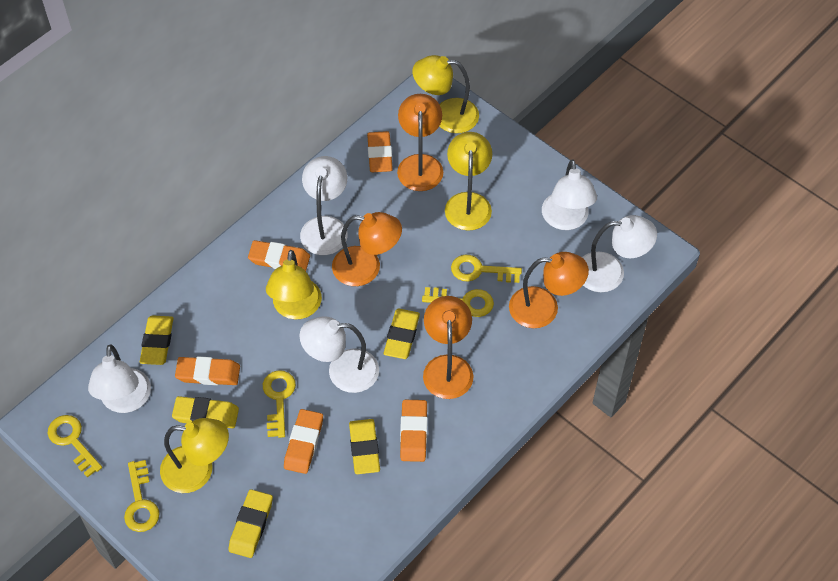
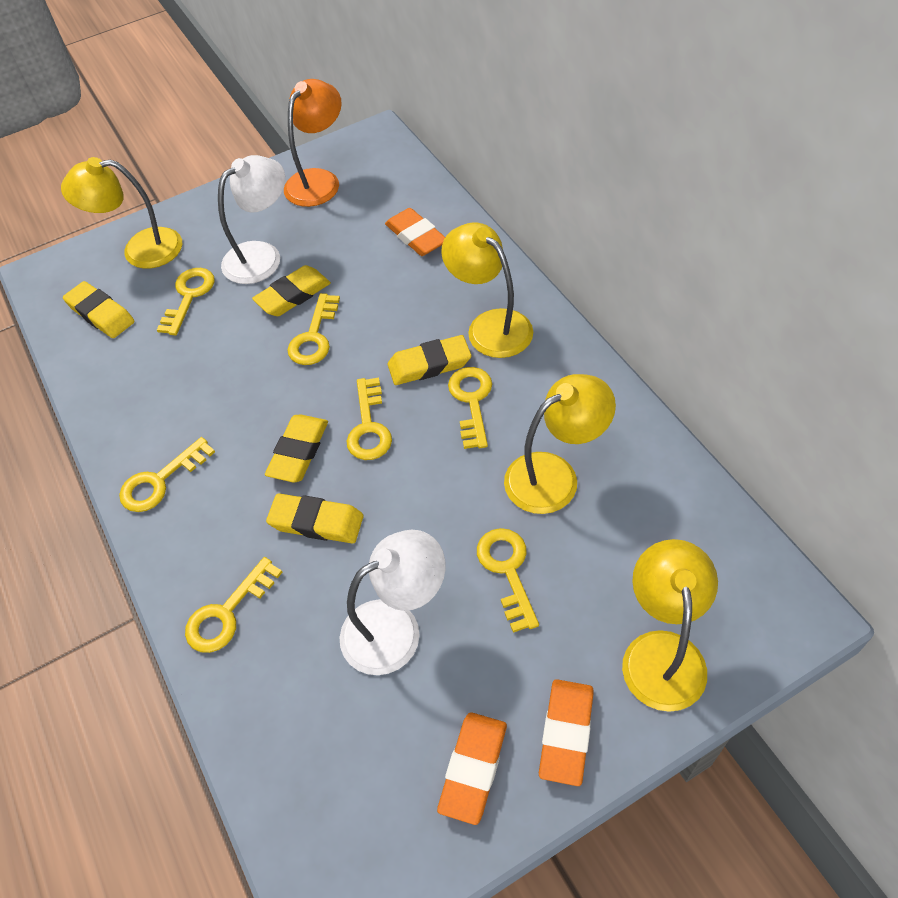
orange eraser: [175,356,240,385] [248,240,310,271] [284,409,323,474] [367,131,393,172] [400,400,428,462] = 5 -> [385,208,445,256] [437,712,507,825] [539,679,594,786] = 3
orange lamp: [332,212,402,286] [397,94,443,191] [423,296,473,399] [509,252,589,328] = 4 -> [284,79,342,207] = 1
white lamp: [88,344,151,413] [300,156,348,255] [300,316,379,393] [542,159,597,230] [582,215,657,292] = 5 -> [218,155,285,284] [340,529,446,675] = 2
yellow key: [48,415,102,478] [124,460,160,532] [263,370,296,438] [422,287,494,317] [451,255,522,283] = 5 -> [119,437,215,512] [157,268,215,335] [185,557,282,653] [287,293,340,365] [346,377,392,460] [448,367,492,449] [477,528,539,633] = 7

